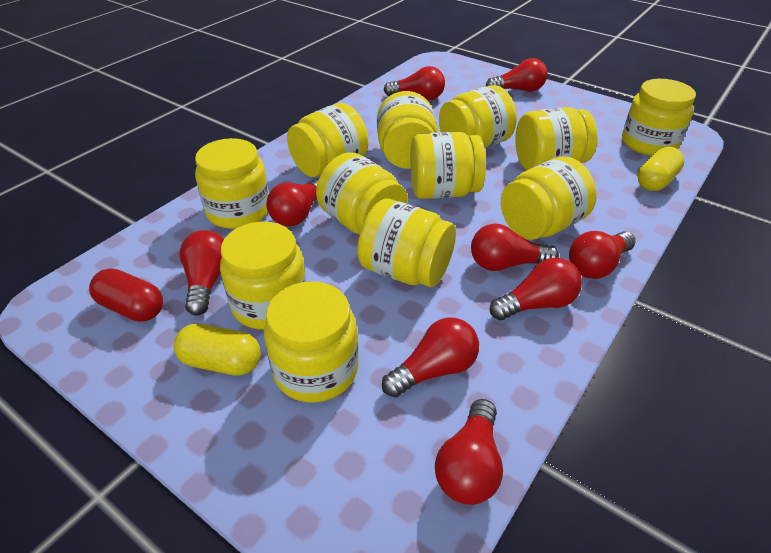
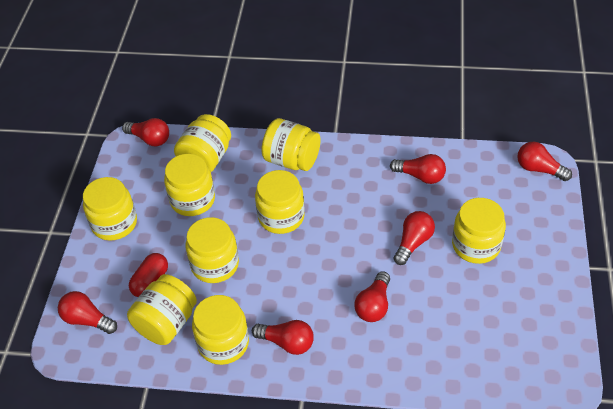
red light bulb: [179,230,224,316] [266,179,319,226] [382,317,479,397] [384,66,445,100] [435,399,503,505] [471,224,559,271] [486,58,548,92] [490,257,582,320] [569,231,636,279] = 9 -> [58,291,117,334] [122,118,169,147] [252,320,314,355] [354,271,390,322] [390,154,446,184] [394,211,435,265] [517,142,572,181] = 7
yellow capsule: [174,324,261,376] [638,147,685,191] = 2 -> none = 0
yellow jar: [195,138,269,229] [220,222,307,330] [264,281,359,403] [287,103,368,177] [316,152,408,234] [357,199,456,287] [377,91,438,169] [410,132,486,199] [439,85,517,148] [501,157,597,240] [515,107,597,171] [622,79,696,156] = 12 -> [83,177,137,241] [127,274,197,345] [164,154,215,216] [174,114,231,172] [185,217,239,283] [192,295,249,365] [255,170,305,234] [261,118,320,171] [452,198,506,264] = 9

